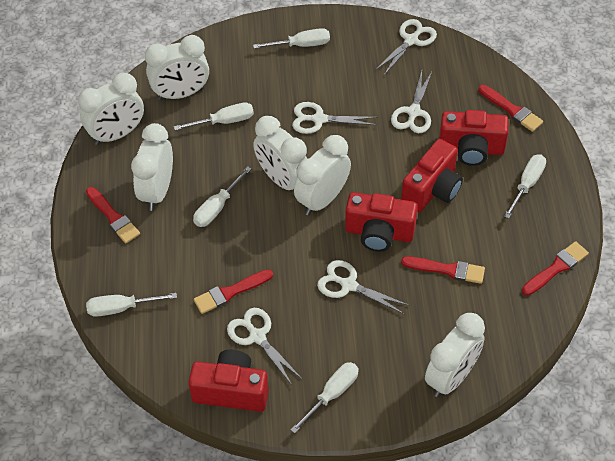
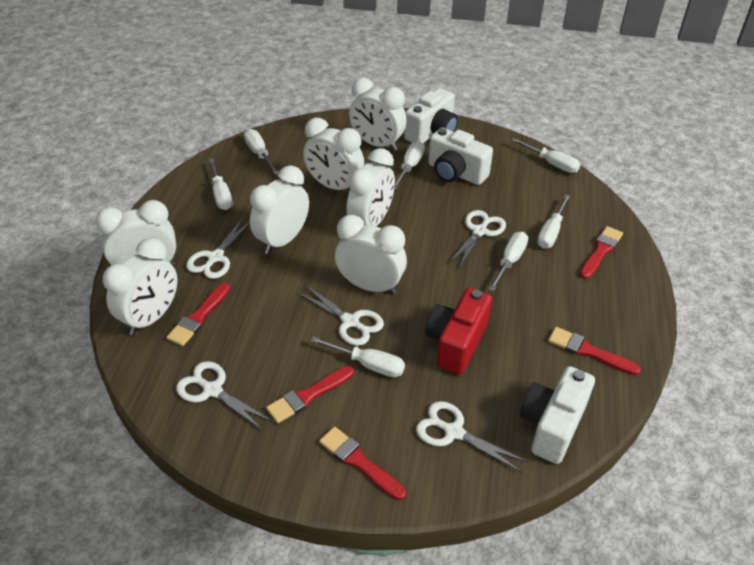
red camera: [188,350,269,412] [345,192,418,252] [401,139,463,212] [439,110,509,166] = 4 -> [426,288,492,375] = 1
white camera: none = 0 -> [404,88,458,143] [428,128,493,185] [520,366,595,464] = 3
white clock: [78,73,144,145] [131,123,173,211] [145,35,209,100] [253,116,307,190] [294,135,351,216] [425,313,485,397] = 6 -> [96,200,176,266] [103,238,177,335] [250,165,309,254] [303,118,364,191] [335,215,407,294] [346,148,395,226] [349,78,407,151] = 7
white screwdriver: [86,293,177,317] [174,103,254,131] [193,166,252,227] [253,28,330,49] [290,362,359,433] [504,154,546,219] = 6 -> [208,158,232,210] [244,129,279,175] [311,336,405,377] [394,141,425,190] [488,232,528,291] [511,138,581,173] [537,194,570,249] = 7

